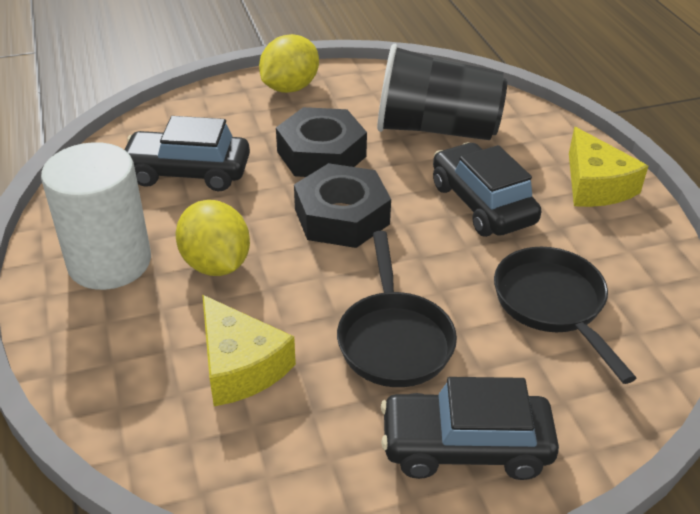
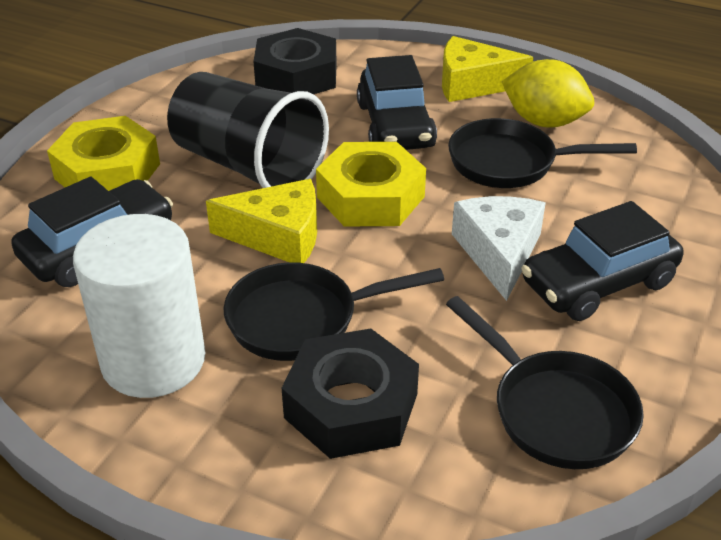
black pan: [337,231,457,387] [494,247,636,384] = 2 -> [223,262,444,361] [446,296,644,469] [448,118,637,188] = 3
white cheese: none = 0 -> [452,196,546,301] = 1
yellow lemon: [176,200,250,276] [259,34,319,93] = 2 -> [502,59,594,128] = 1
yellow nut: none = 0 -> [47,116,160,191] [316,142,426,226] = 2

